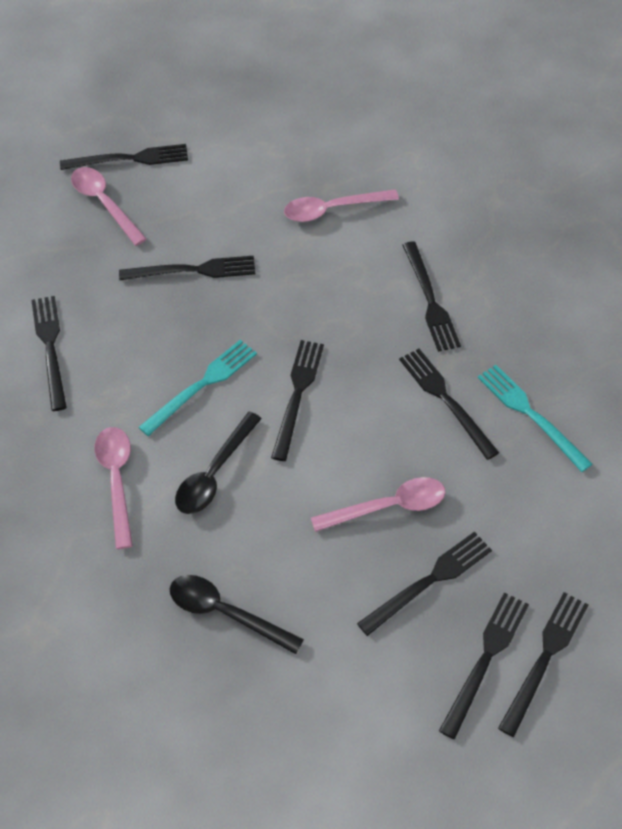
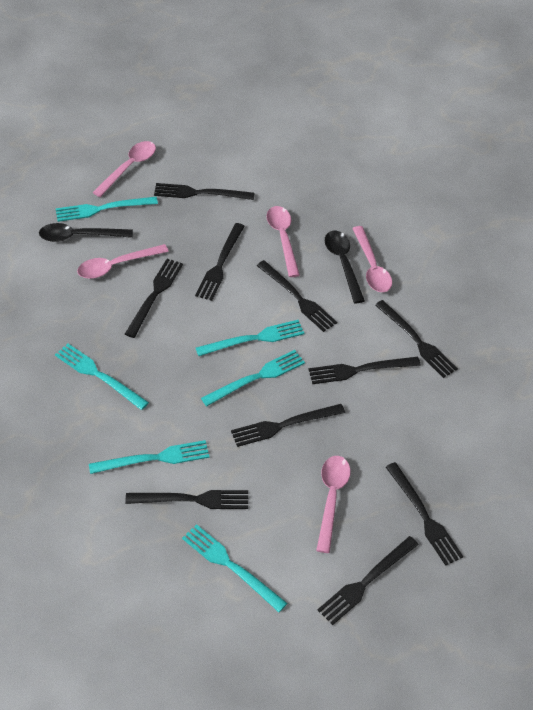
black fork: [31,296,67,411] [60,144,188,170] [119,256,255,280] [271,340,324,461] [357,532,492,636] [399,349,499,460] [402,242,461,352] [439,592,529,739] [498,592,588,737] = 9 -> [125,259,183,338] [126,490,248,509] [154,183,255,200] [195,223,245,301] [231,404,345,447] [257,260,337,332] [308,357,421,384] [318,536,419,625] [375,300,458,378] [386,462,464,566] = 10
pink spoon: [71,167,147,246] [94,427,133,549] [284,189,399,222] [311,477,446,532] = 4 -> [77,244,169,279] [92,141,156,197] [267,206,300,277] [316,456,351,553] [352,226,392,292] = 5
turquoise fork: [138,340,257,436] [478,365,592,472] = 2 -> [55,197,158,222] [55,344,149,410] [89,440,210,474] [182,524,288,612] [196,320,304,356] [201,350,305,406] = 6

